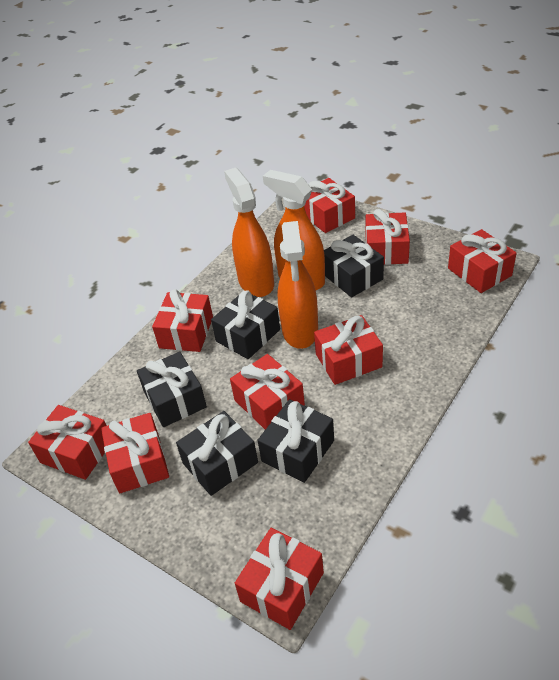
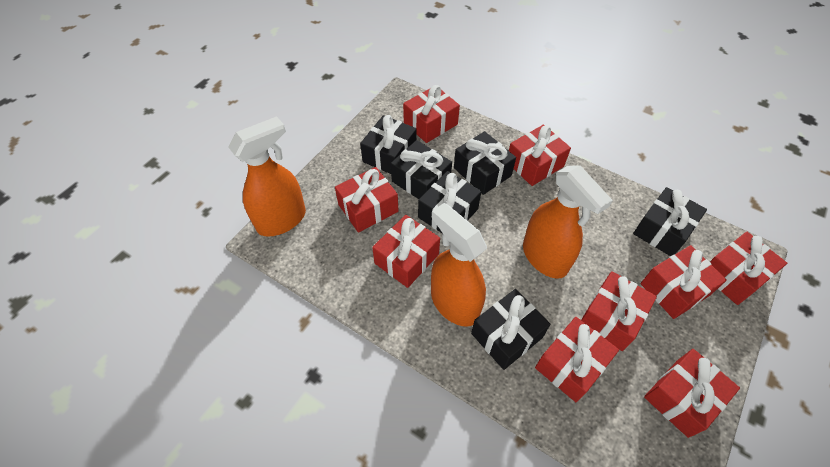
black gift: [137,352,207,427] [176,411,258,496] [211,290,280,359] [258,399,334,483] [324,235,384,298] = 5 -> [360,115,417,174] [391,140,452,199] [418,171,481,233] [454,131,516,195] [471,289,550,370] [633,187,707,256] = 6

